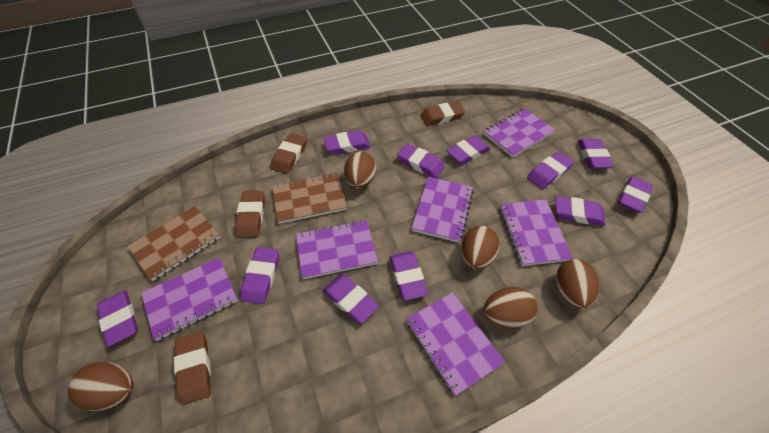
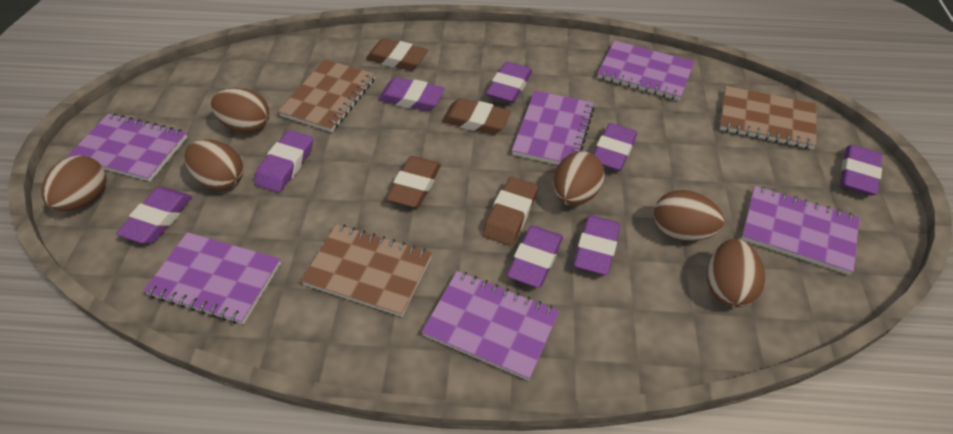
brown egg: [68,362,133,411] [344,152,376,189] [461,226,500,270] [483,287,538,328] [556,259,600,309] = 5 -> [41,155,107,211] [184,139,243,191] [211,88,269,133] [553,151,605,206] [654,190,724,241] [707,239,765,307] = 6
brown notebook: [127,206,220,281] [272,172,347,224] = 2 -> [278,59,375,132] [301,224,432,317] [720,86,817,149] = 3
purple eraser: [97,290,138,347] [240,247,279,304] [323,274,379,324] [324,130,371,154] [390,251,428,300] [397,144,445,178] [447,135,491,164] [527,151,574,189] [555,196,605,226] [578,139,614,169] [618,176,653,213] = 11 -> [116,187,192,243] [254,130,313,193] [378,77,445,111] [486,62,532,103] [507,226,563,288] [574,215,621,275] [593,123,637,171] [840,145,882,195] = 8

